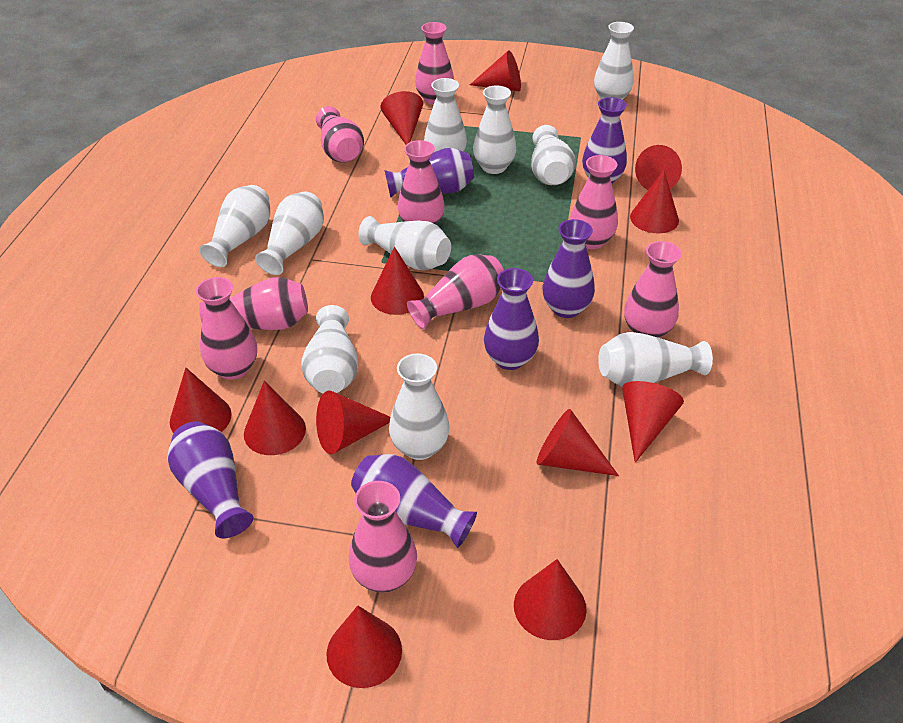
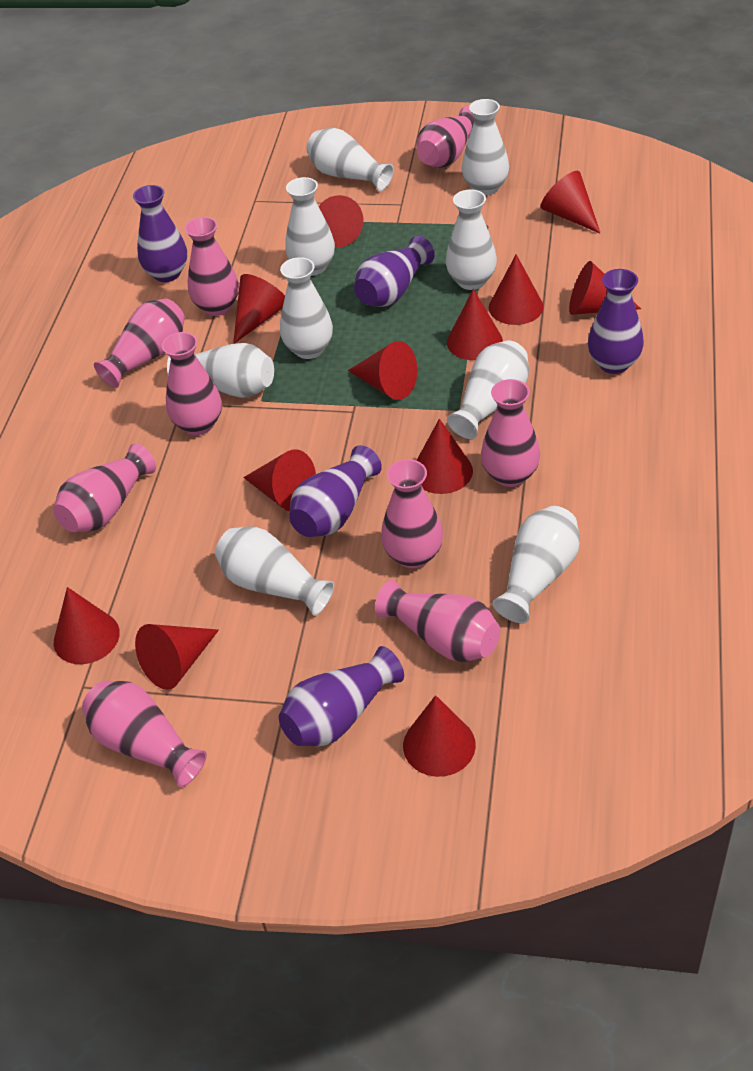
purple vase: [168,421,253,538] [351,454,477,548] [385,148,474,198] [484,268,539,370] [542,219,595,318] [582,97,627,184] = 6 -> [133,185,187,282] [279,646,404,746] [289,445,382,537] [354,236,435,307] [588,269,644,374] = 5
white vase: [199,185,270,267] [255,192,324,275] [301,305,358,393] [358,216,451,271] [389,353,450,460] [424,78,467,153] [473,86,517,174] [531,125,575,185] [594,22,634,100] [598,332,713,387] = 10 -> [167,343,274,398] [215,526,334,616] [280,257,333,359] [285,177,335,276] [306,128,394,191] [446,190,497,290] [447,340,529,439] [462,99,509,195] [493,506,580,623] = 9

